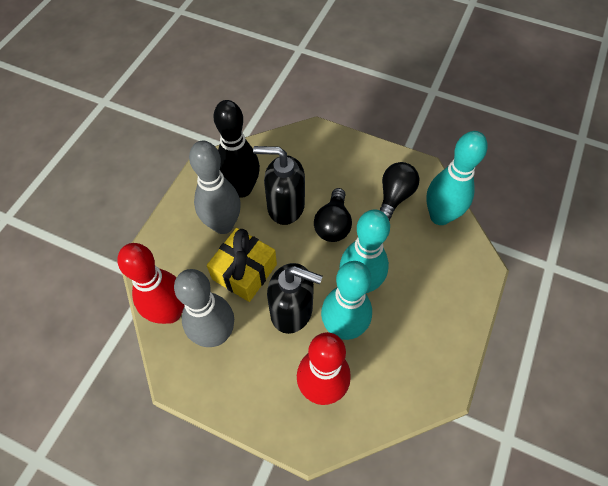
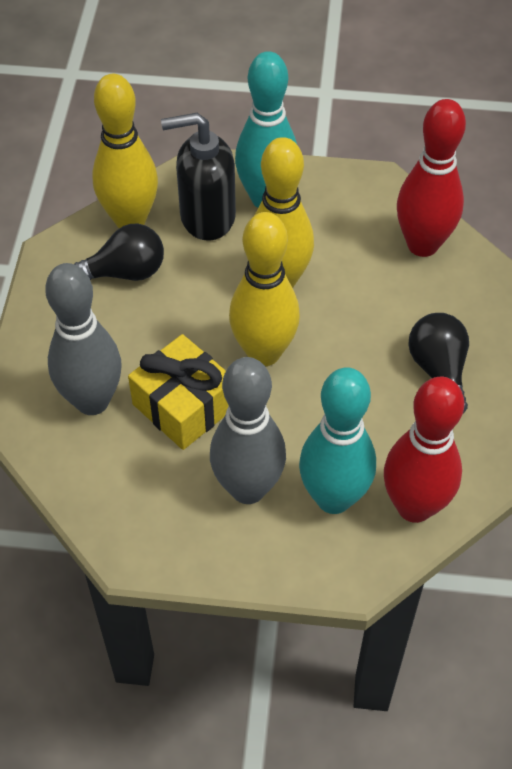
black bowling pin: [214,100,260,197] = 1 -> none = 0
black soap dispenser: [253,146,305,225] [267,263,323,334] = 2 -> [161,113,236,241] = 1
turquoise bowling pin: [321,261,372,340] [340,209,390,293] [426,131,488,225] = 3 -> [235,51,297,208] [299,367,376,514] = 2
yellow bowling pin: none = 0 -> [92,74,158,228] [229,212,300,366] [254,137,314,288] = 3

